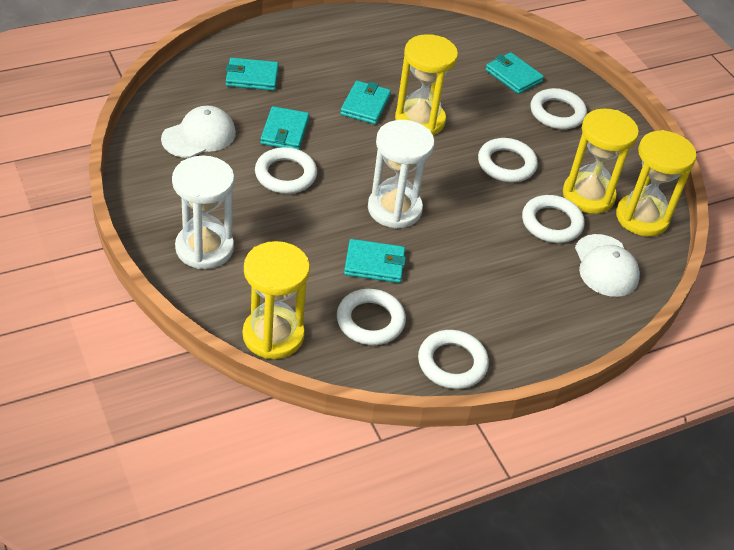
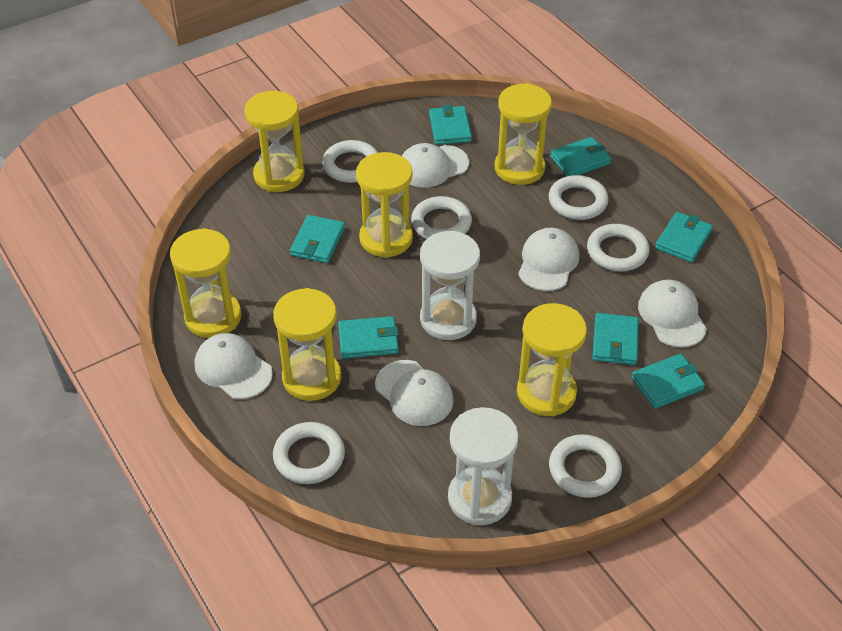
turquoise wallet: [226,58,279,91] [260,106,309,150] [340,81,391,124] [344,239,406,283] [486,52,544,94] = 5 -> [290,215,345,263] [338,316,399,359] [429,105,472,145] [550,137,611,176] [592,313,639,365] [631,354,705,409] [655,212,713,263] = 7
white cap: [161,106,236,158] [575,234,640,297] = 2 -> [195,333,273,399] [375,360,454,426] [402,143,469,188] [518,228,579,291] [638,280,707,348] = 5
yellow hourglass: [243,241,310,359] [395,34,458,135] [563,109,639,214] [616,130,697,236] = 4 -> [170,228,241,338] [244,91,305,192] [273,288,341,401] [356,152,413,258] [495,83,552,185] [517,303,587,416] = 6

